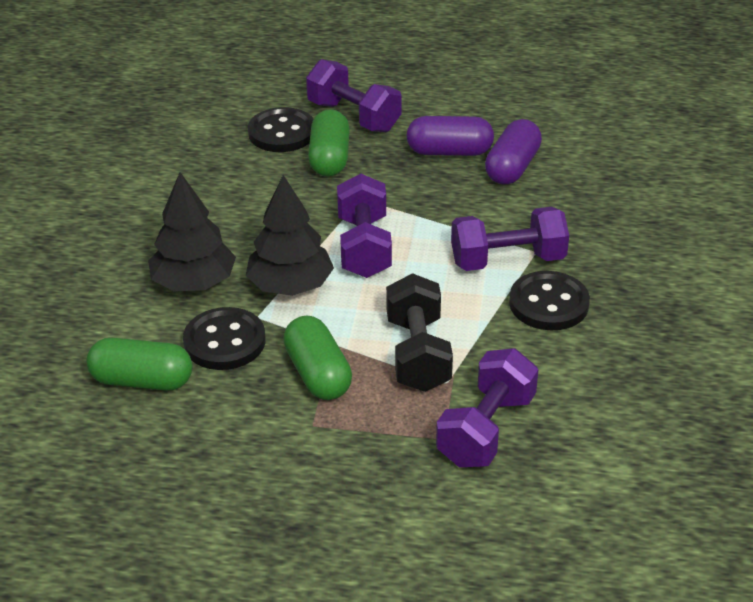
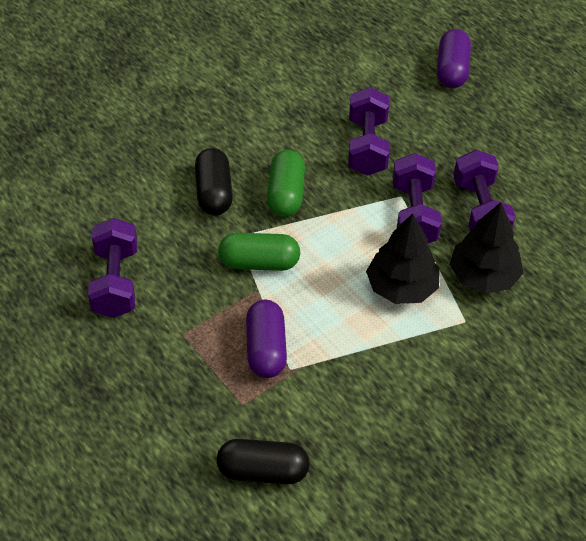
black button: [183,307,265,370] [248,107,314,152] [509,271,590,330] = 3 -> none = 0
black capsule: none = 0 -> [195,148,233,215] [217,439,310,484] = 2
black dumbbell: [386,274,453,392] = 1 -> none = 0
green capsule: [86,338,192,390] [283,315,352,400] [308,109,350,176] = 3 -> [218,233,300,271] [267,150,305,217] = 2

